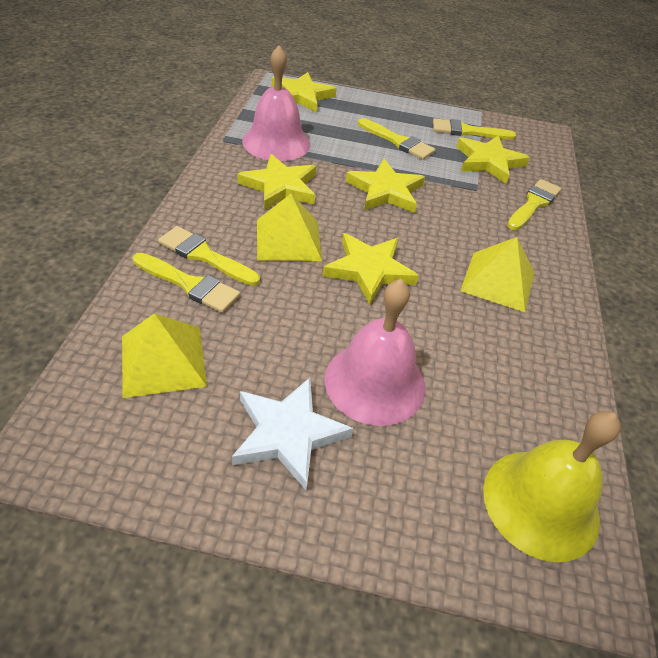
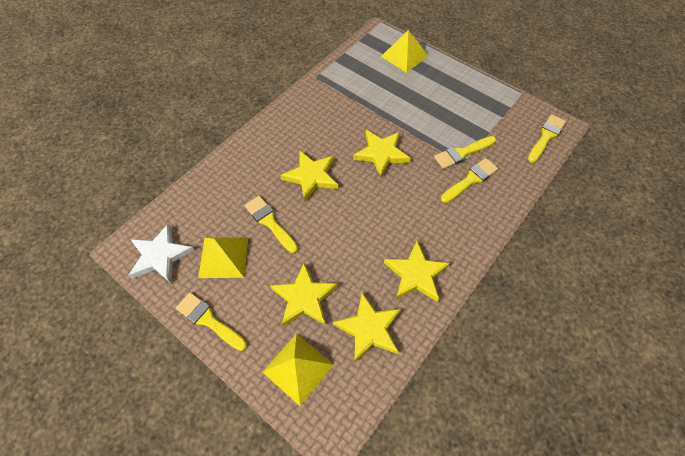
pink bell: [242,45,310,161] [324,279,426,426] = 2 -> none = 0
yellow bell: [483,411,621,562] = 1 -> none = 0

